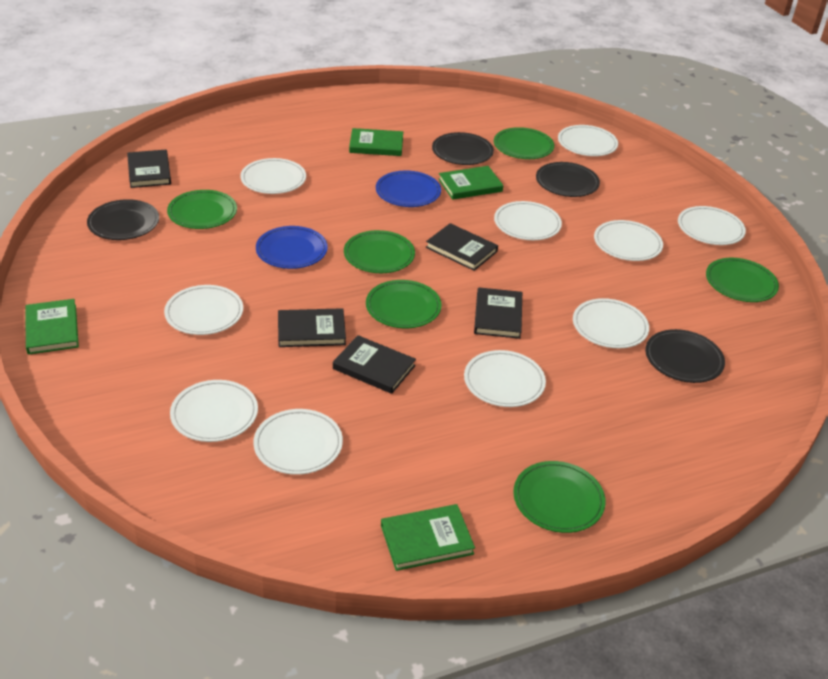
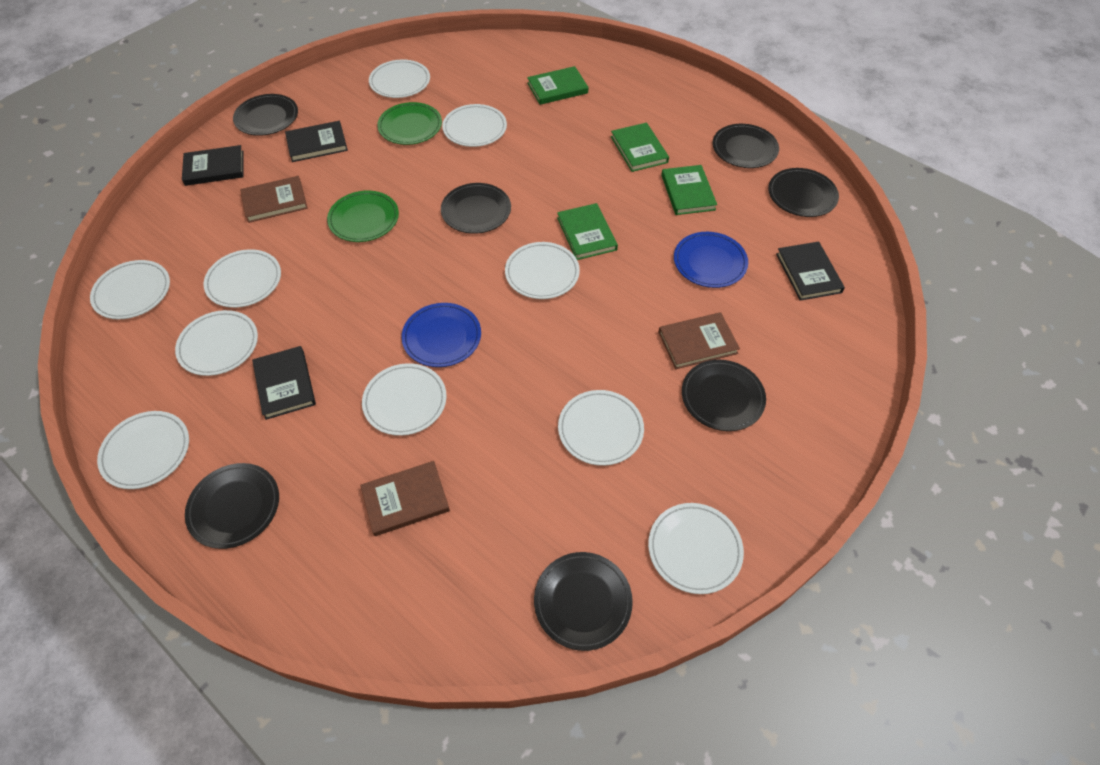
black book: [127,150,171,188] [278,308,346,347] [333,335,416,394] [426,223,498,271] [474,287,522,339] = 5 -> [182,145,244,186] [252,346,316,420] [285,121,348,162] [776,241,845,301] = 4
black plate: [87,199,159,240] [432,132,494,165] [536,162,600,197] [645,329,725,383] = 4 -> [185,463,279,549] [233,94,298,136] [441,183,511,234] [534,552,633,651] [682,360,766,431] [713,124,779,168] [768,168,839,217] = 7
brown book: none = 0 -> [240,176,308,223] [360,461,450,536] [658,312,740,369] = 3
green plate: [167,190,237,229] [344,230,415,273] [366,280,442,328] [494,127,554,159] [513,461,606,533] [706,258,779,302] = 6 -> [327,191,399,242] [377,102,442,145] = 2

